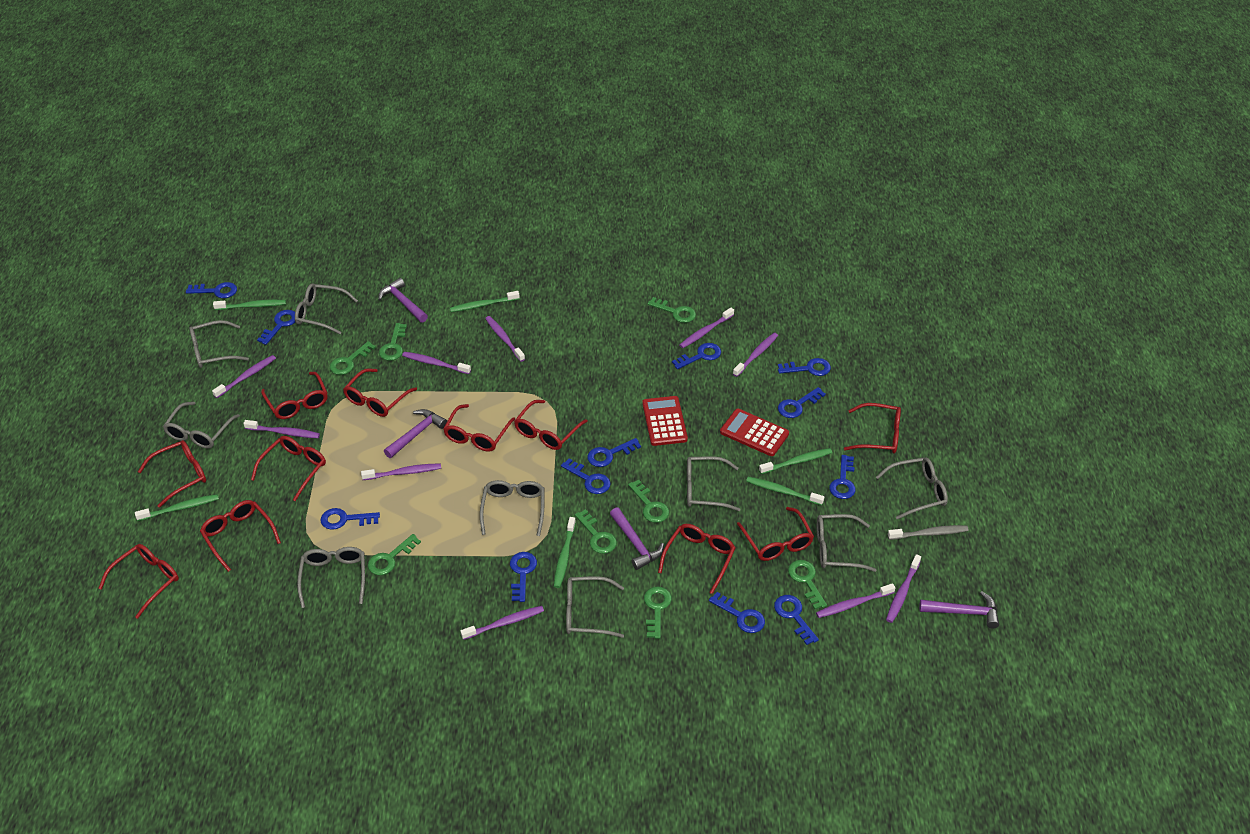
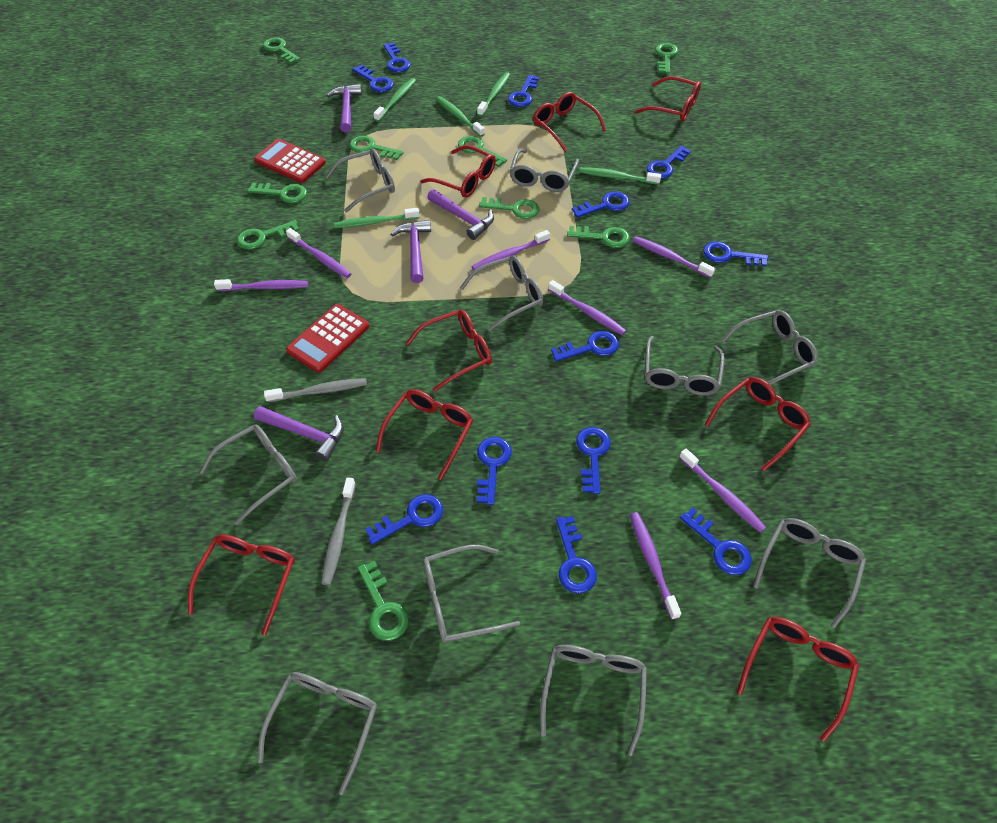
green key: [330,341,376,375] [368,534,421,575] [379,323,407,361] [575,509,617,554] [628,480,669,523] [644,587,672,639] [647,297,696,323] [788,560,827,609] = 8 -> [237,220,299,250] [248,183,307,203] [263,37,300,64] [349,136,403,160] [358,561,409,641] [458,136,507,167] [479,197,539,219] [567,226,630,248] [655,43,678,74] = 9
green toothbrush: [135,494,219,521] [213,300,286,310] [450,291,520,312] [554,517,576,588] [746,477,824,505] [759,448,832,474] = 6 -> [334,208,420,228] [373,78,416,122] [436,96,485,137] [477,72,510,117] [579,167,661,184] = 5
grey glasses: [163,402,240,448] [189,320,249,368] [295,284,358,334] [297,547,365,608] [480,480,544,536] [566,576,624,638] [687,456,741,511] [817,514,877,572] [876,457,948,519] = 9 -> [200,424,297,525] [258,672,377,795] [325,148,395,212] [423,545,520,643] [460,255,543,331] [510,149,579,192] [540,645,647,756] [645,336,725,396] [721,310,818,385] [753,518,866,628] = 10
grey toothbrush: [888,525,969,540] = 1 -> [264,378,367,402] [321,477,356,586] = 2
purple toothbrush: [212,355,276,398] [243,420,320,438] [361,463,441,480] [402,352,471,374] [460,606,544,640] [485,316,525,362] [679,308,734,348] [733,333,778,377] [816,583,895,618] [886,554,921,623] = 10 -> [214,279,308,291] [286,228,351,278] [471,230,550,270] [548,280,626,335] [630,512,681,620] [633,236,716,278] [679,449,766,533] = 7
red glasses: [98,544,179,619] [138,440,206,508] [200,500,281,572] [251,436,326,501] [261,372,328,419] [343,368,417,417] [443,404,515,451] [514,400,588,450] [658,524,735,594] [737,507,814,561] [844,403,901,454] = 11 -> [188,534,295,635] [376,389,473,480] [406,309,492,392] [420,145,496,198] [533,92,606,152] [635,76,701,122] [705,377,811,471] [737,617,859,742] = 8

